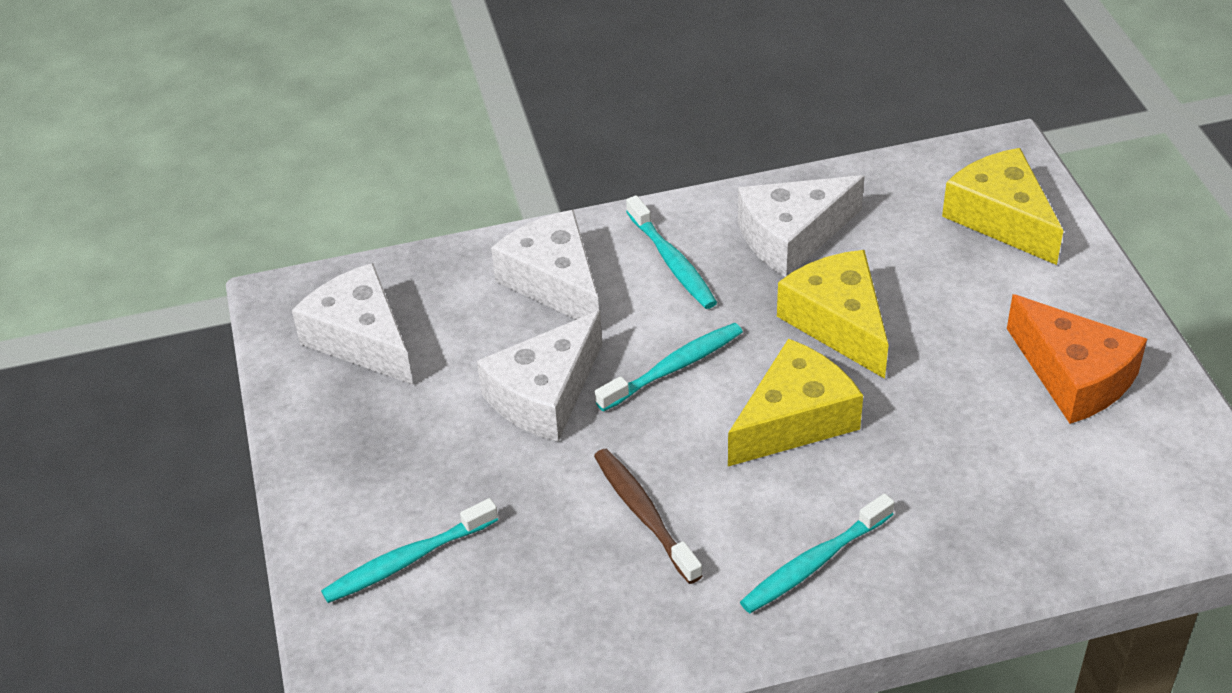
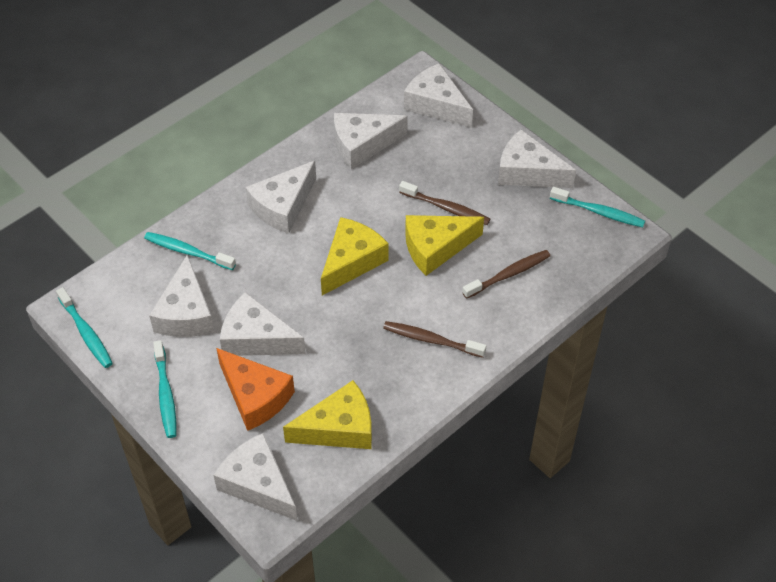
brown toothbrush: [594,449,703,584] = 1 -> [383,321,486,358] [399,181,490,225] [462,250,550,299] = 3
white cheese: [292,263,413,385] [477,310,602,442] [491,210,599,320] [738,175,864,277] = 4 -> [149,255,214,337] [213,433,298,521] [220,292,306,356] [245,161,316,233] [334,113,408,169] [404,63,473,128] [498,130,576,188] = 7

